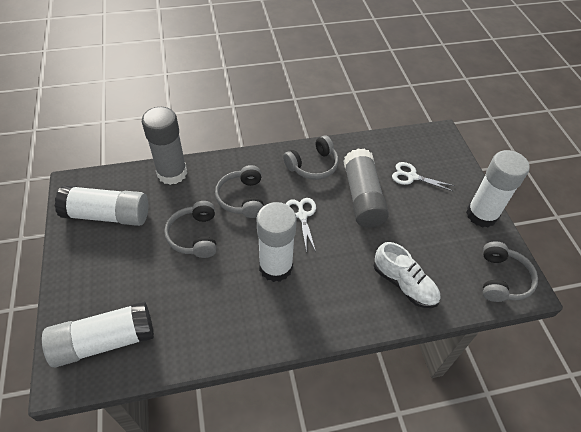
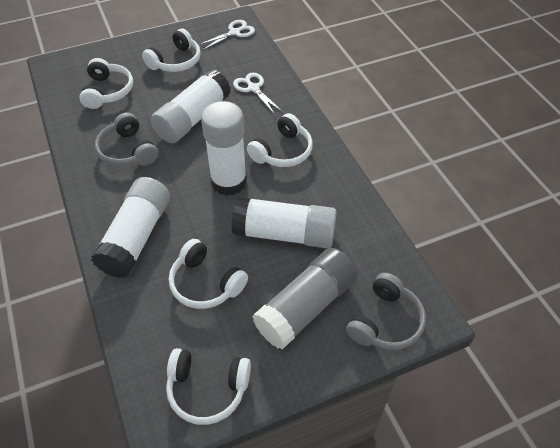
grey glue stick: [142,107,187,185] [343,148,389,228] = 2 -> [252,248,358,349] = 1
grey headphones: [164,201,217,258] [215,165,264,218] [283,135,339,180] [483,241,538,302] = 4 -> [95,113,158,167] [346,273,426,350] = 2
white headphones: none = 0 -> [79,58,133,109] [142,29,201,72] [166,348,251,425] [169,239,248,309] [247,113,313,167] = 5
white shoe: [374,242,440,308] = 1 -> none = 0

